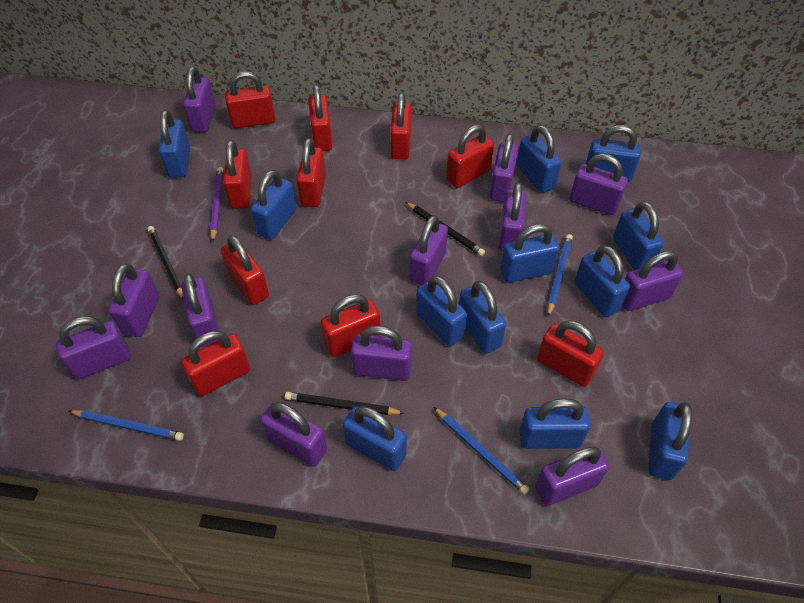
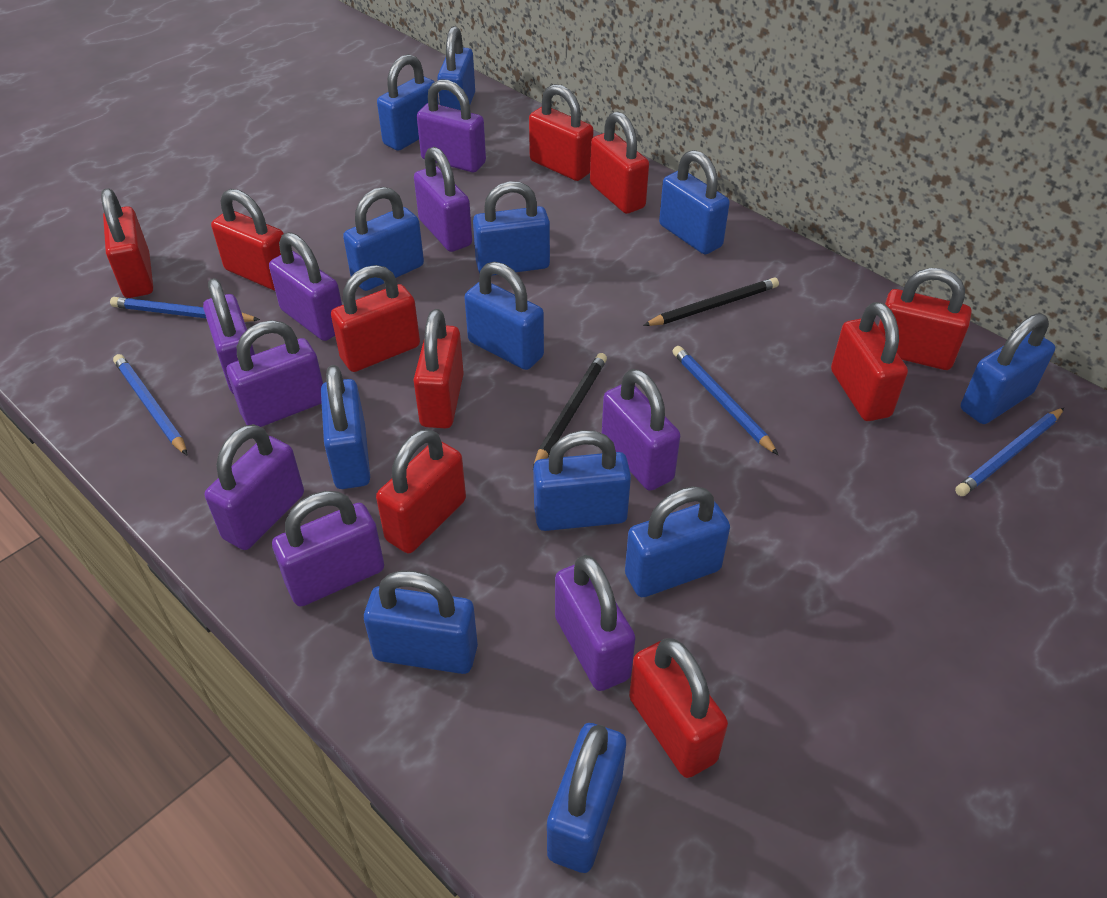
black pencil: [147,226,184,300] [285,392,404,415] [406,202,485,256] = 3 -> [533,353,607,467] [643,277,779,326] = 2
blue pencil: [69,410,184,441] [434,407,529,495] [548,234,573,317] = 3 -> [110,297,260,322] [113,354,187,455] [673,346,778,455] [955,408,1064,496] = 4
purple padlock: [56,316,131,379] [109,263,159,337] [182,273,219,347] [183,66,216,132] [260,402,327,467] [351,326,412,381] [409,215,448,285] [489,133,519,202] [499,182,526,252] [535,446,609,506] [570,154,628,215] [623,251,684,311] = 12 -> [203,278,255,394] [205,424,304,550] [227,320,323,427] [269,232,342,341] [272,491,384,607] [414,147,472,252] [417,79,486,172] [555,555,635,691] [602,369,680,491] = 9
purple pencil: [210,167,223,242] = 1 -> none = 0

